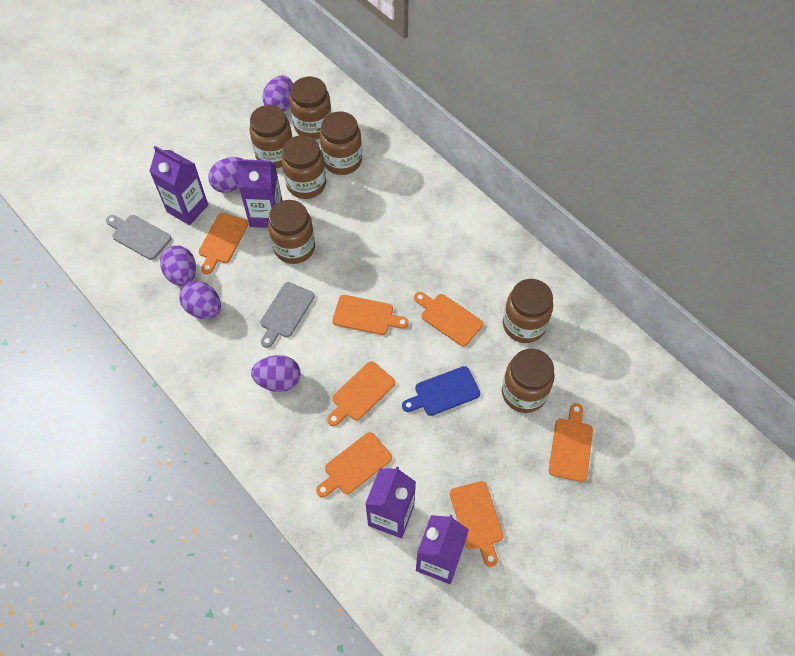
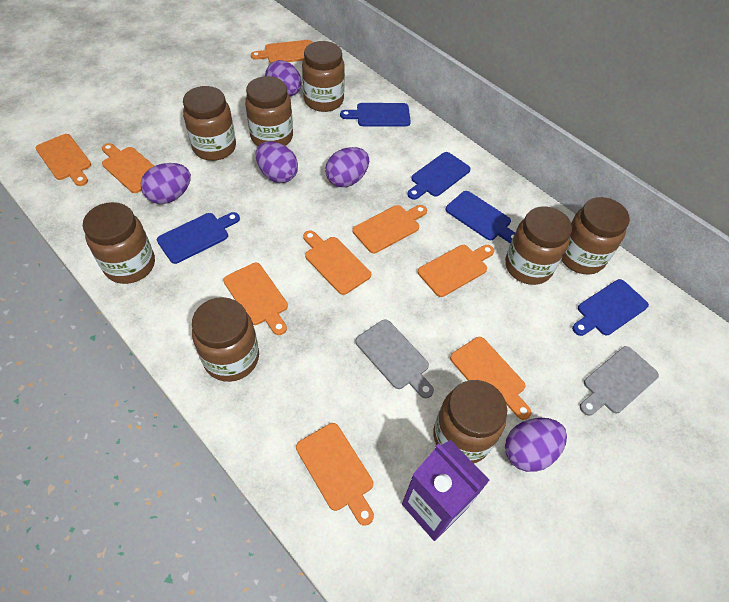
blue cutting board: [402,366,480,416] = 1 -> [157,212,240,264] [340,103,411,126] [407,152,471,200] [446,191,515,243] [572,279,649,336] = 5
brown jar: [249,105,292,168] [268,200,315,264] [282,135,326,199] [290,77,332,139] [320,111,362,175] [502,349,555,413] [503,279,553,343] = 7 -> [83,202,155,284] [183,86,236,161] [192,297,259,382] [245,76,293,146] [302,41,345,112] [433,380,507,463] [505,207,572,285] [561,197,630,275] = 8
orange cutting board: [199,213,248,275] [316,432,392,497] [327,361,395,426] [332,295,409,335] [414,292,483,346] [450,481,504,567] [549,403,593,482] = 7 -> [36,134,91,186] [102,143,154,193] [223,263,288,335] [251,40,313,63] [296,423,374,526] [303,230,371,295] [353,205,427,253] [418,245,494,297] [450,337,532,420] = 9
purple carton: [150,146,208,225] [237,159,283,228] [365,466,416,538] [416,515,469,584] = 4 -> [402,440,490,541] = 1

